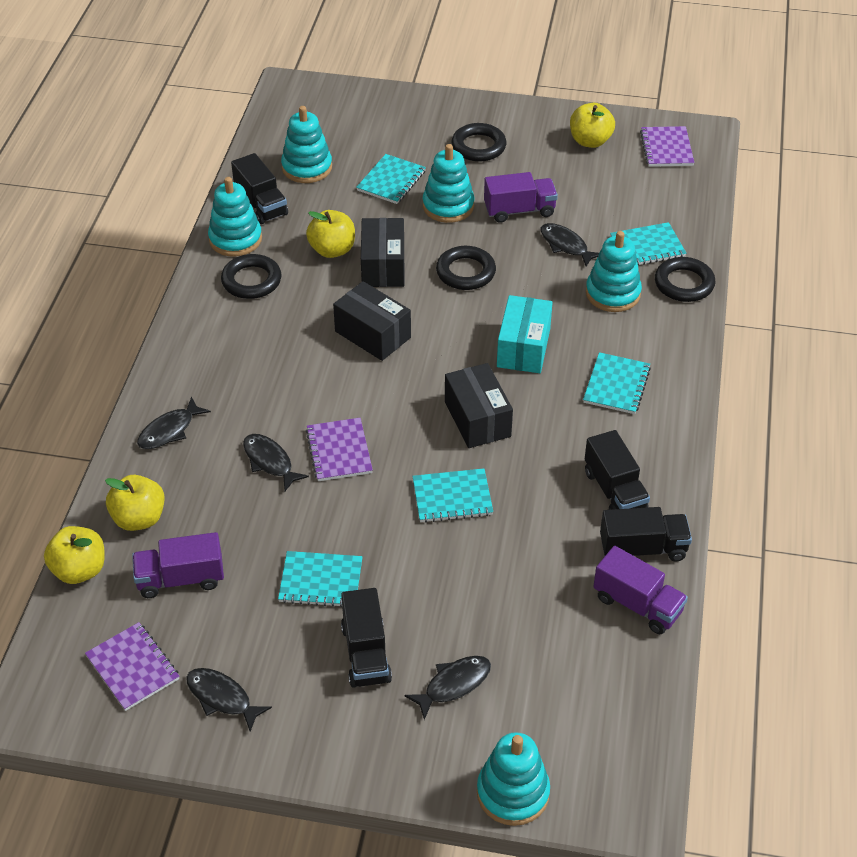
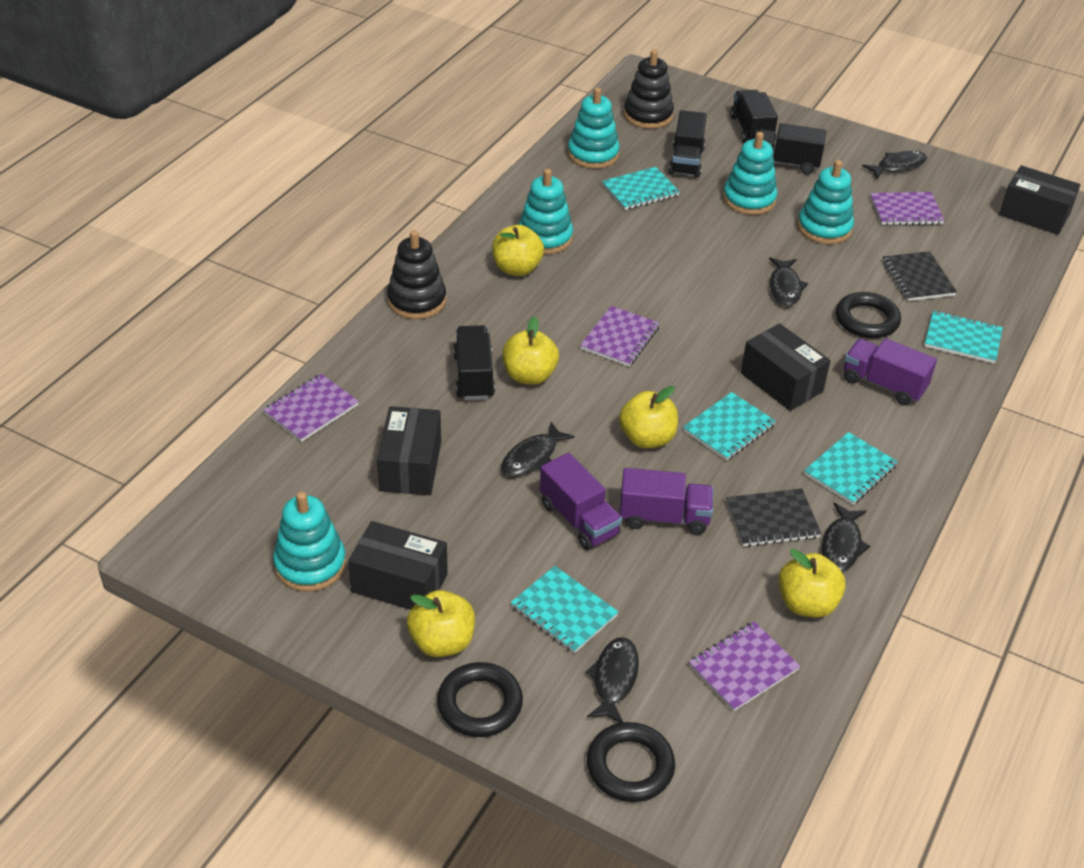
black box: [333,281,411,361] [361,218,404,287] [445,363,513,448] = 3 -> [348,521,448,610] [377,406,441,495] [741,323,831,411] [999,165,1080,235] = 4
black notebook: none = 0 -> [726,488,821,547] [882,251,957,301] = 2
black ring: [221,254,281,299] [436,246,496,290] [452,123,507,162] [655,257,715,302] = 4 -> [437,662,523,737] [587,722,675,802] [836,292,901,338] = 3
black stacking toy: none = 0 -> [387,230,446,319] [624,50,674,129] = 2
purple notebook: [85,622,179,711] [306,418,373,481] [640,126,694,167] = 3 -> [263,374,359,442] [580,306,660,366] [689,621,800,712] [870,192,945,225] = 4
turquoise box: [497,295,553,373] = 1 -> none = 0
yellow apple: [44,526,105,584] [105,475,165,531] [306,210,355,258] [570,103,615,148] = 4 -> [407,590,475,657] [492,225,544,276] [502,316,559,385] [619,386,678,448] [778,549,846,618] = 5

